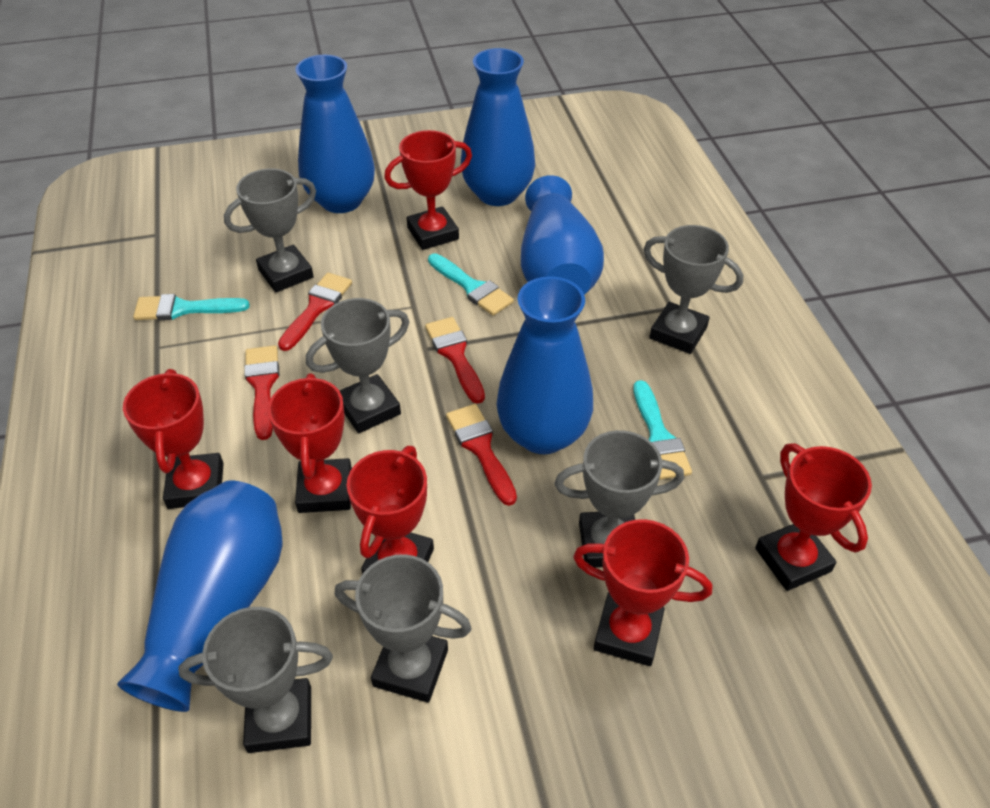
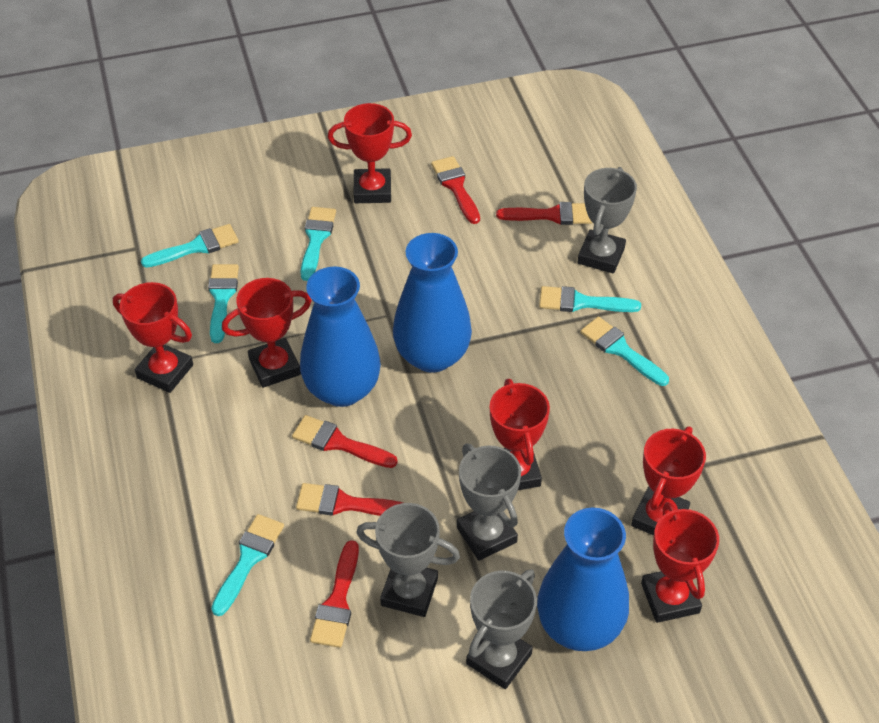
blue vase: [117,480,283,712] [295,55,375,213] [461,48,535,206] [496,276,593,454] [521,175,604,295] = 5 -> [300,266,381,407] [393,233,472,373] [537,508,629,651] = 3
grey trophy: [178,607,333,753] [224,168,316,293] [306,298,409,433] [335,554,472,703] [555,430,684,568] [643,225,743,354] = 6 -> [356,503,460,617] [457,444,521,561] [466,569,537,689] [577,167,637,273] = 4
red brush: [244,345,279,440] [278,273,352,351] [425,317,485,404] [446,404,517,506] = 4 -> [292,415,398,468] [296,483,403,516] [310,540,359,648] [431,156,480,224] [496,202,592,225] = 5
turquoise brush: [133,294,250,320] [428,253,514,316] [633,380,692,480] = 3 -> [141,224,239,268] [208,264,239,343] [211,514,284,616] [300,207,336,281] [539,286,641,312] [580,317,669,386] = 6

